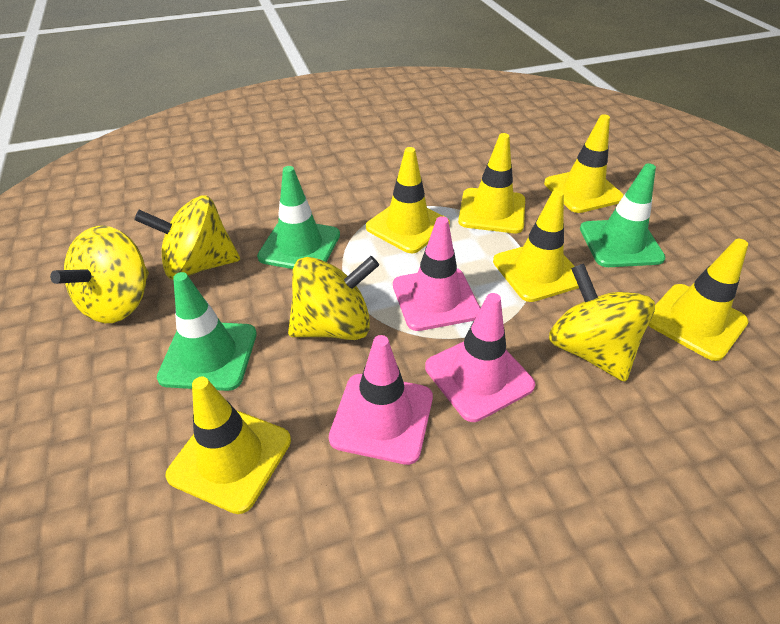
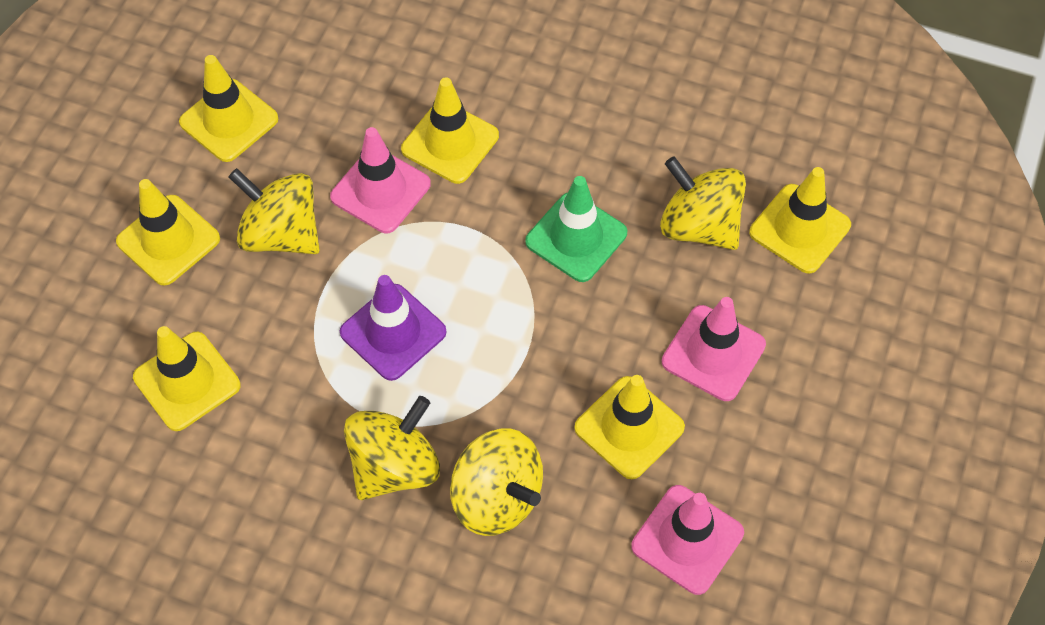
green traffic cone: [157,272,257,391] [257,166,340,269] [580,163,666,267] = 3 -> [525,176,627,282] = 1
purple traffic cone: none = 0 -> [340,275,446,381] = 1

